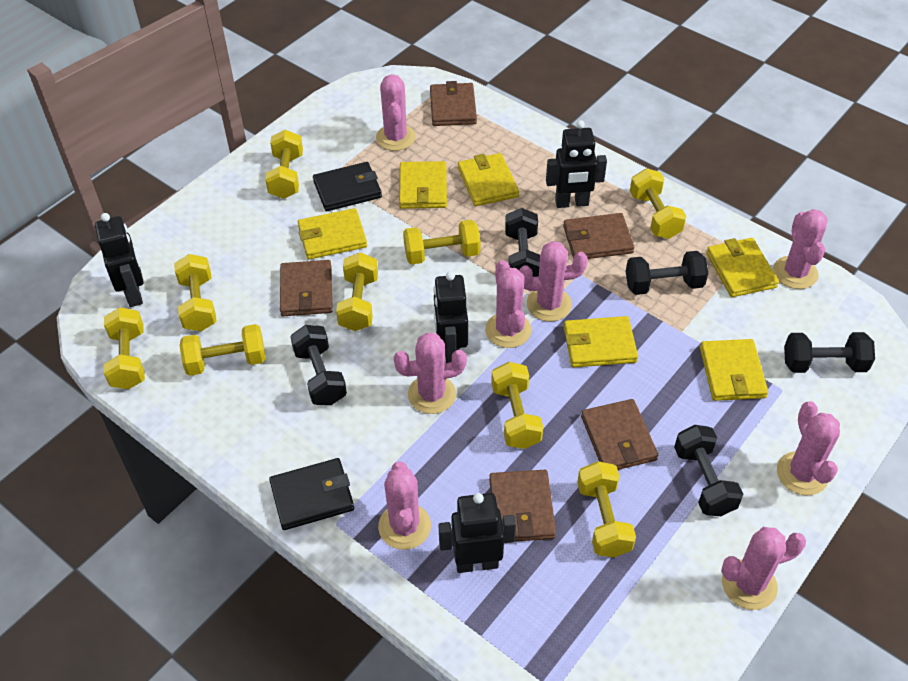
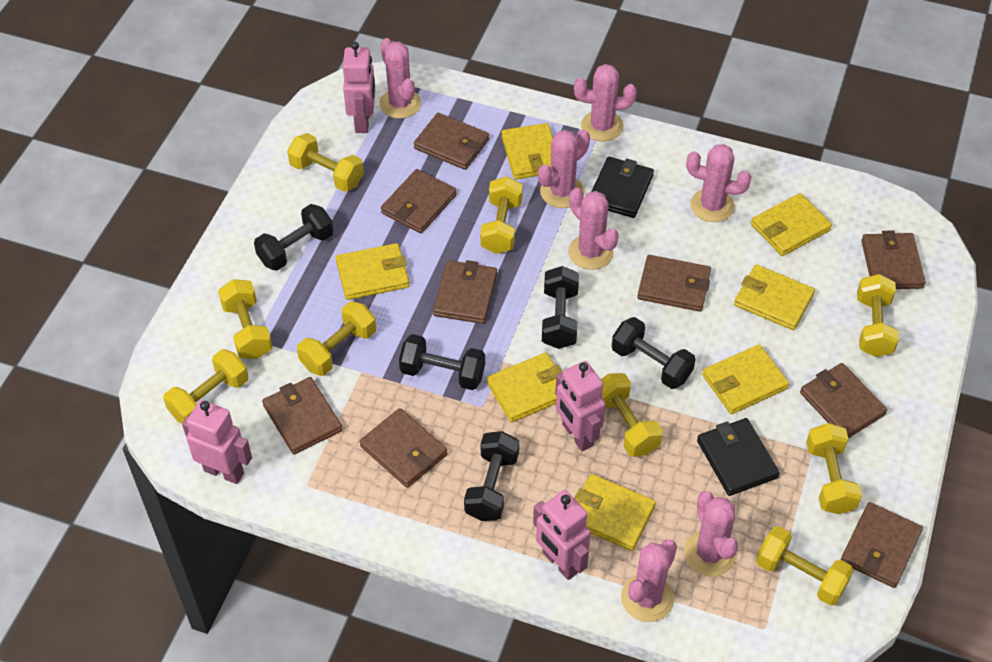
black robot: [95,213,144,307] [433,271,468,363] [439,493,516,573] [546,120,607,208] = 4 -> none = 0
brown wallet: [280,260,333,316] [430,81,477,126] [489,470,556,542] [563,213,634,259] [581,399,658,470] = 5 -> [262,377,343,454] [360,408,448,488] [381,169,457,233] [414,113,489,170] [433,260,497,324] [637,255,711,312] [800,363,888,438] [840,502,923,588] [861,230,926,289] = 9
pink cactus: [376,74,416,151] [378,461,431,550] [394,332,467,414] [485,260,532,348] [519,241,588,321] [721,527,806,610] [773,209,828,289] [777,401,840,495] = 8 -> [379,38,421,119] [538,130,590,208] [568,188,619,270] [574,64,637,142] [621,540,677,622] [684,491,738,577] [686,144,751,222] = 7
pink robot: none = 0 -> [182,400,252,484] [343,42,375,133] [533,490,591,580] [555,361,605,451] = 4
yellow wallet: [298,208,367,259] [399,161,447,209] [458,153,519,206] [564,316,638,367] [700,339,768,401] [706,238,779,297] = 6 -> [336,243,409,300] [487,353,562,422] [501,123,553,179] [574,474,656,551] [702,345,789,414] [734,265,815,330] [751,193,832,256] = 7

